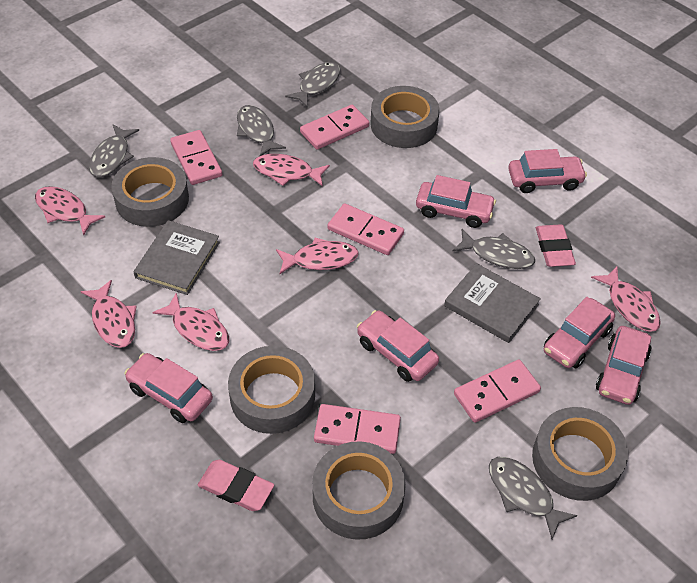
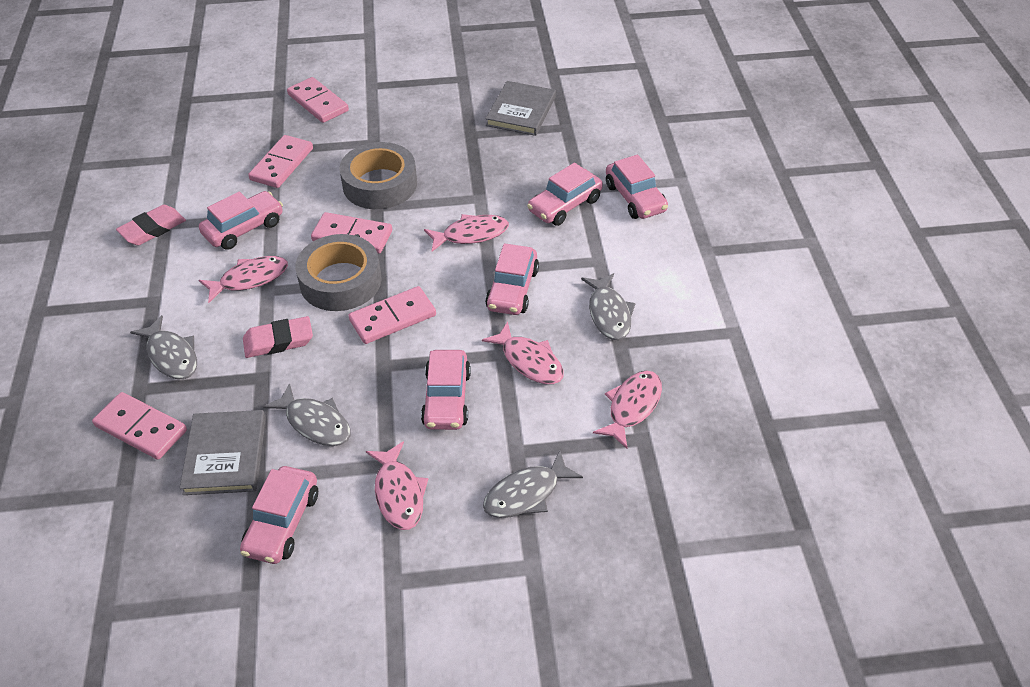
grey fish: [89,124,139,177] [237,105,286,156] [285,62,341,107] [453,229,535,269] [489,457,577,539] = 5 -> [130,315,197,379] [263,383,351,446] [483,450,583,518] [581,273,636,340] = 4
grey tape: [111,157,189,227] [228,346,315,434] [312,441,406,540] [370,86,440,148] [532,407,628,501] = 5 -> [295,234,382,311] [339,142,417,209] = 2
pink fish: [35,186,105,236] [80,280,137,348] [152,293,229,351] [253,154,330,187] [276,238,358,274] [591,267,661,332] = 6 -> [199,256,288,303] [366,441,428,530] [424,214,509,252] [482,321,564,384] [593,371,662,449] = 5

